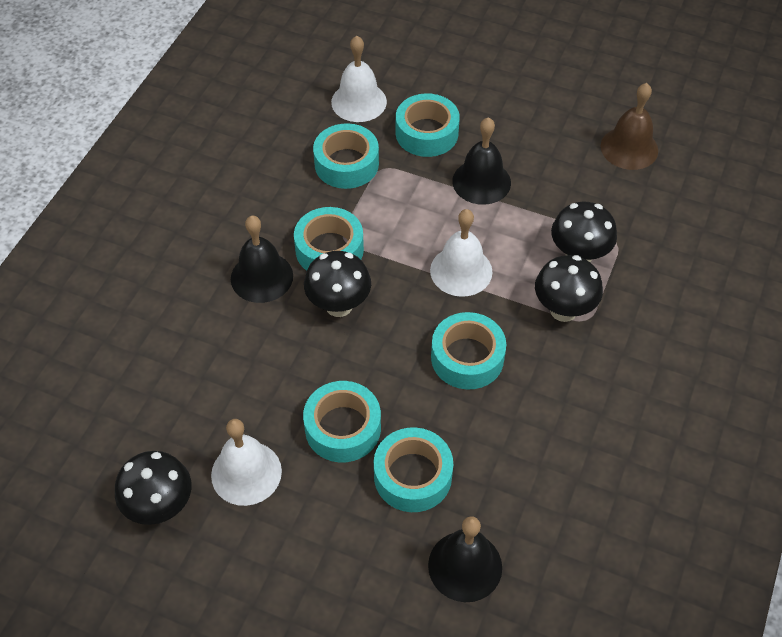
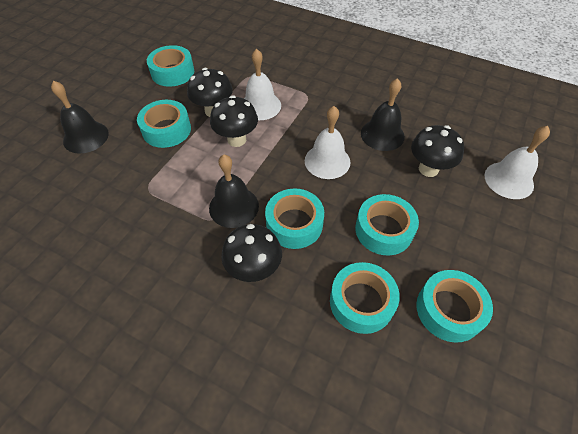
brown bell: [601,83,658,170] = 1 -> none = 0

